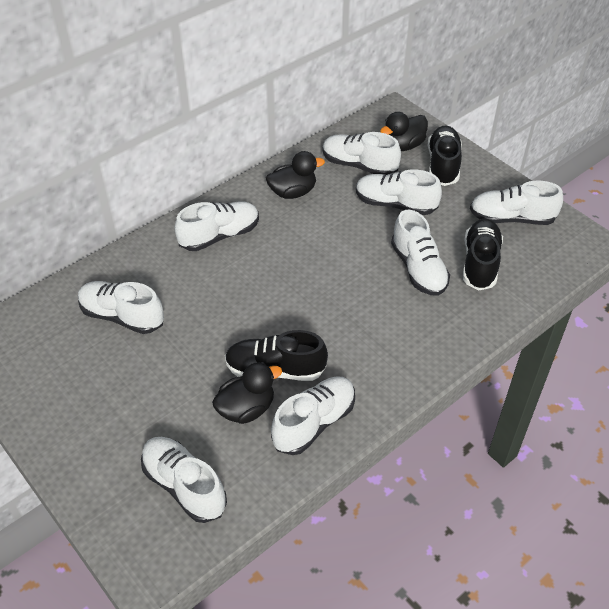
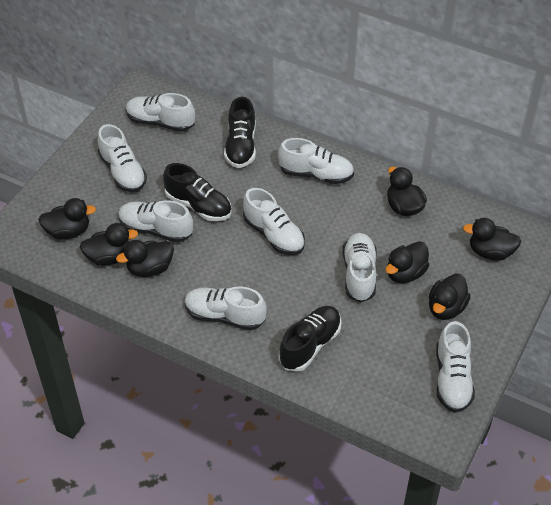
black duck: [212,362,282,424] [266,151,325,199] [380,112,428,151] = 3 -> [38,198,96,240] [80,223,138,266] [116,240,174,277] [386,241,429,283] [387,167,427,216] [429,274,471,320] [463,218,522,261] = 7

